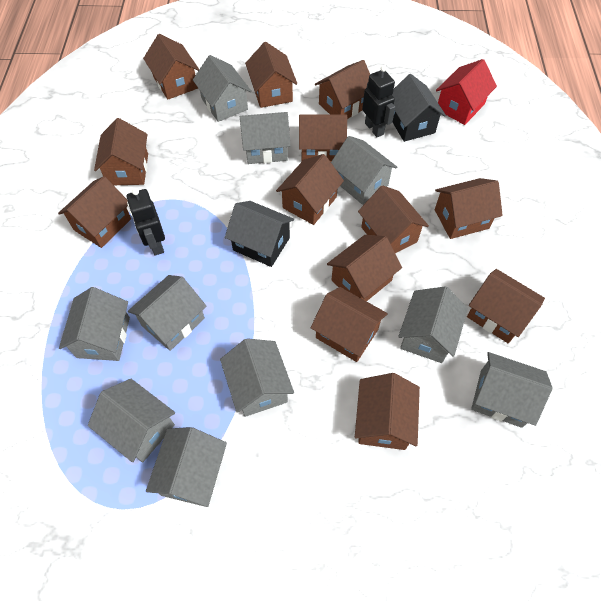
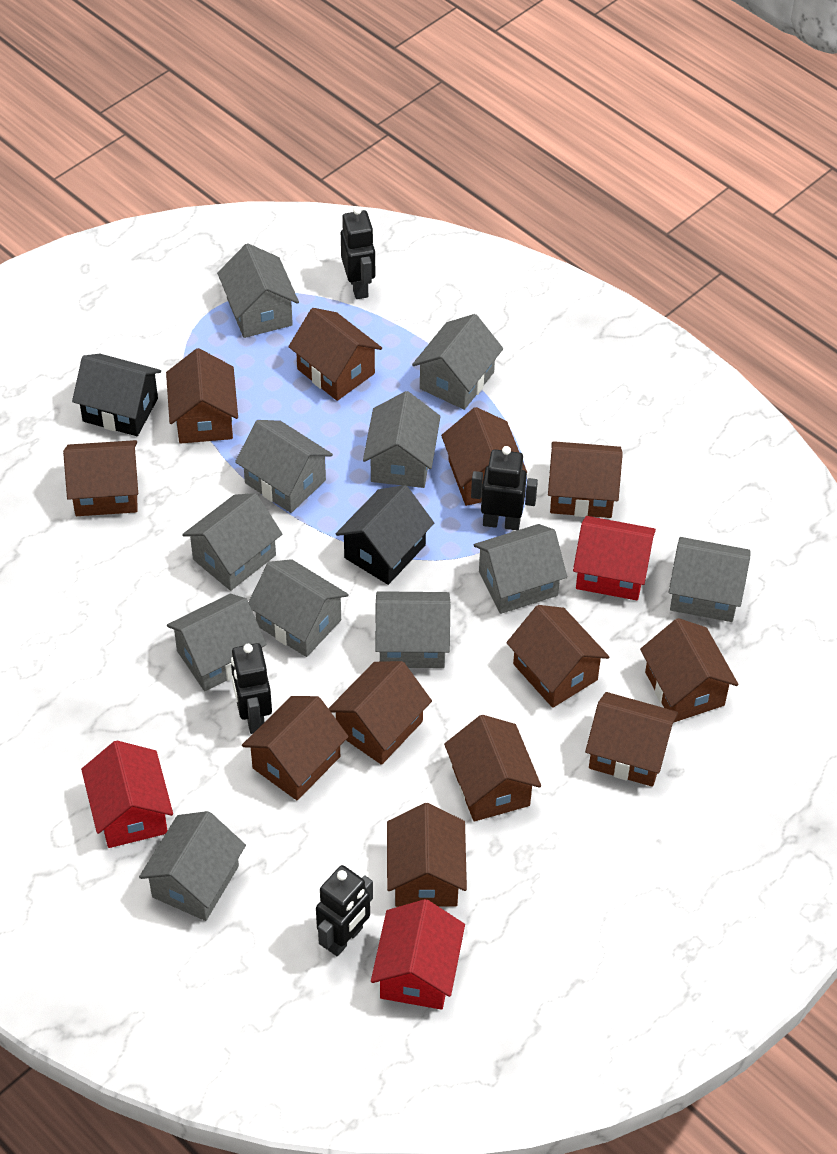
black robot: [126,188,165,256] [362,65,395,137] = 2 -> [231,643,272,734] [316,865,373,956] [341,206,375,299] [471,446,538,530] = 4
brown house: [58,176,131,248] [94,118,148,185] [143,34,199,99] [245,42,297,108] [276,154,344,225] [299,114,347,162] [311,287,388,362] [315,60,370,119] [327,235,402,301] [355,373,420,450] [358,186,429,253] [435,178,503,239] [467,269,545,344] = 13 -> [63,440,138,516] [166,348,238,444] [242,696,349,800] [288,308,382,401] [328,661,432,765] [387,803,467,907] [441,407,527,506] [444,715,541,821] [506,605,609,708] [548,441,623,518] [585,692,678,787] [640,618,739,723] = 12
grey house: [59,287,130,361] [88,379,175,462] [128,275,206,351] [146,427,227,507] [193,55,251,122] [220,338,294,417] [240,112,291,164] [331,136,397,205] [398,286,468,363] [471,352,553,428] = 10 -> [139,811,246,921] [167,594,266,691] [182,493,283,591] [217,243,299,338] [235,420,333,513] [249,559,349,657] [363,391,441,488] [375,591,450,668] [412,314,503,410] [474,524,567,614] [669,537,751,622] = 11
red house: [436,59,497,125] = 1 -> [81,741,173,848] [371,899,465,1010] [573,516,656,600] = 3

